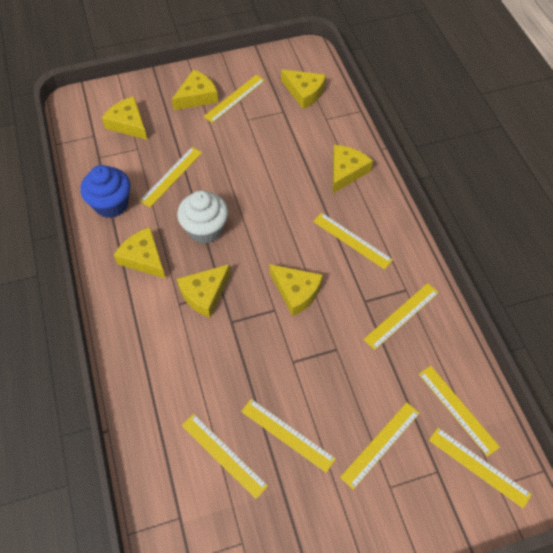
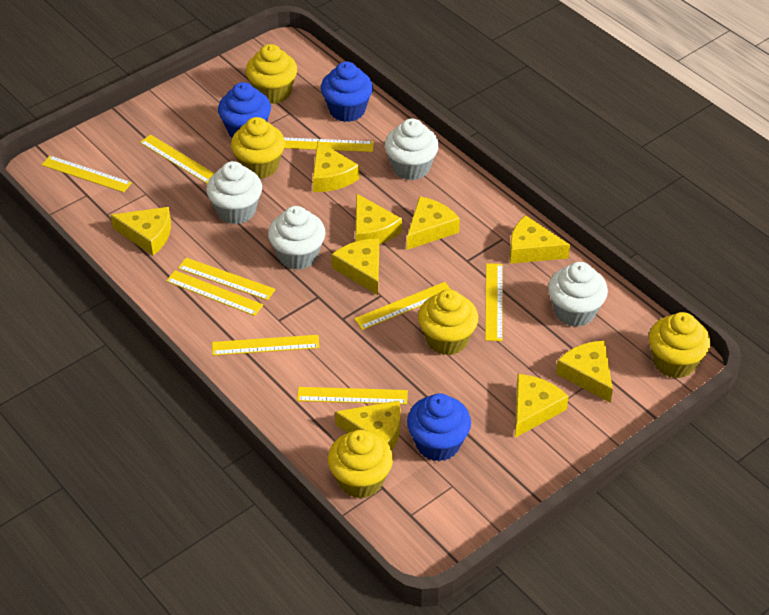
blue cupcake: [80,165,131,218] = 1 -> [218,82,271,138] [321,62,373,122] [407,393,471,462] = 3
white cupcake: [177,190,228,244] = 1 -> [206,161,262,224] [268,206,326,270] [385,118,439,180] [548,262,608,327] = 4
yellow cheese: [102,96,147,140] [114,227,166,279] [172,69,218,110] [177,264,231,318] [269,264,323,316] [281,69,326,109] [333,145,373,193] = 7 -> [111,207,171,256] [313,141,359,192] [331,238,379,295] [335,401,401,450] [355,193,402,244] [407,196,460,250] [509,215,570,264] [515,374,569,438] [556,341,613,403] = 9
yellow cupcake: none = 0 -> [231,117,285,179] [246,44,297,104] [328,430,393,499] [418,290,478,355] [649,312,711,378] = 5

